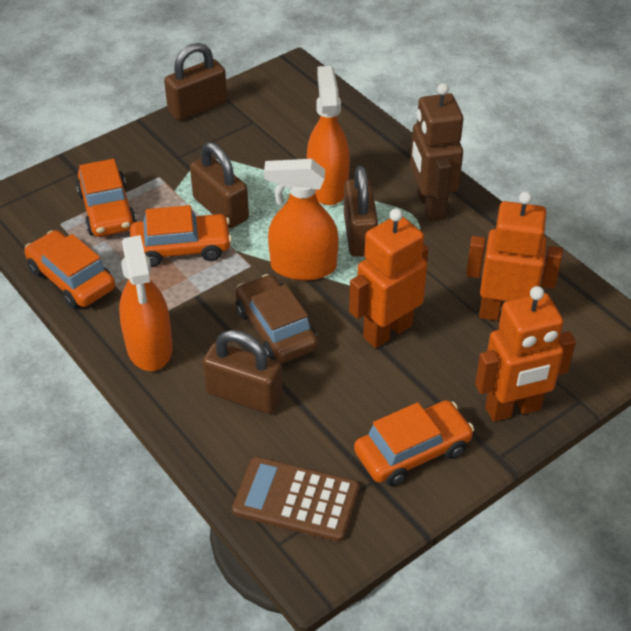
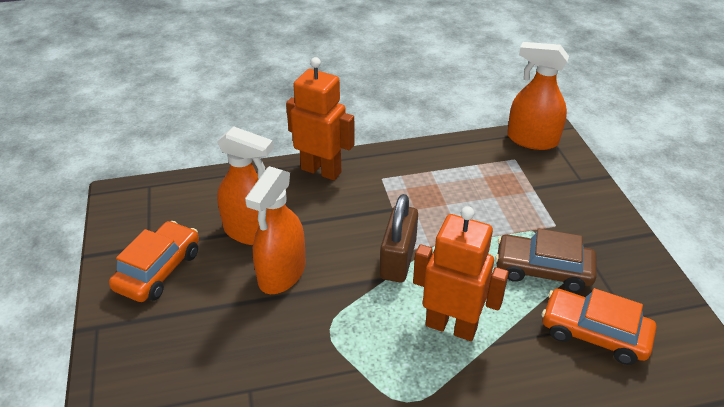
brown calculator: [232,457,360,542] = 1 -> none = 0
brown padlock: [164,43,227,121] [190,142,249,228] [203,330,283,414] [344,166,378,257] = 4 -> [380,194,418,282] = 1
brown robot: [410,83,463,222] = 1 -> none = 0
orange car: [24,230,115,309] [76,159,137,237] [130,205,232,267] [354,400,474,486] = 4 -> [109,221,199,302] [542,288,656,365] = 2
orange robot: [349,208,428,348] [466,191,563,321] [475,286,576,422] = 3 -> [286,57,355,180] [413,206,509,341] = 2

